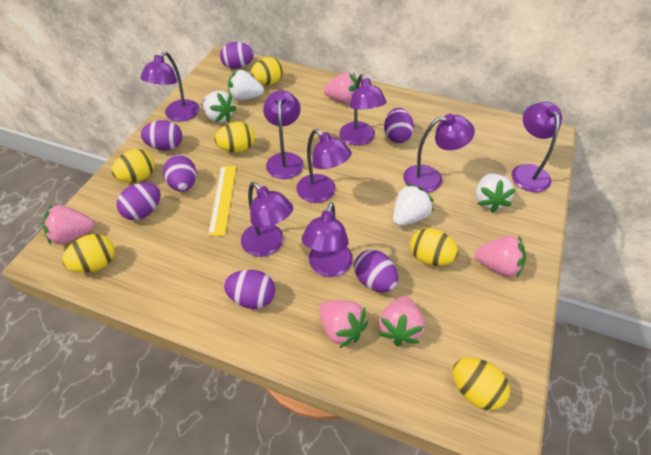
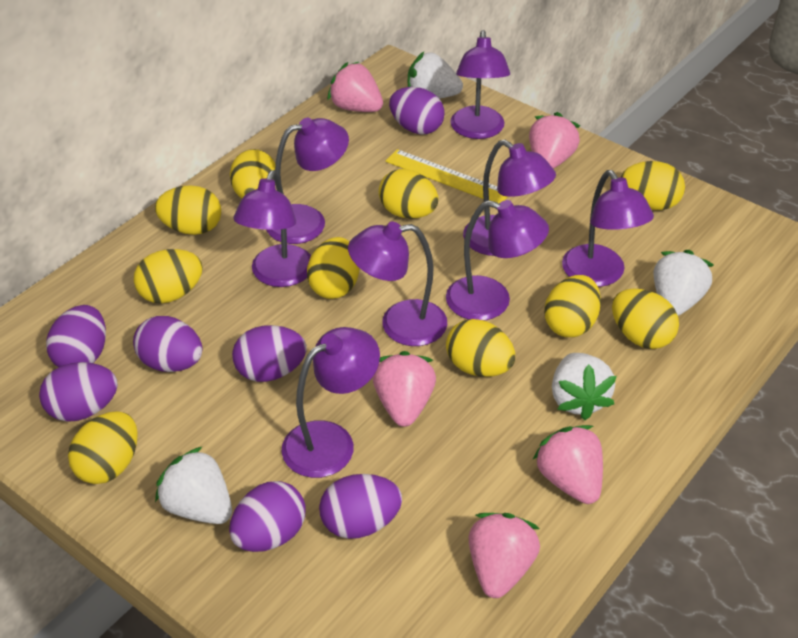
yellow egg: [62,234,115,273] [111,149,155,183] [214,122,255,152] [250,57,284,85] [410,228,459,266] [453,358,510,410] = 6 -> [68,411,138,484] [134,249,203,304] [155,185,221,235] [230,149,275,198] [307,237,359,299] [379,169,438,219] [446,319,515,377] [544,275,601,337] [612,289,679,349] [621,161,685,210] = 10

